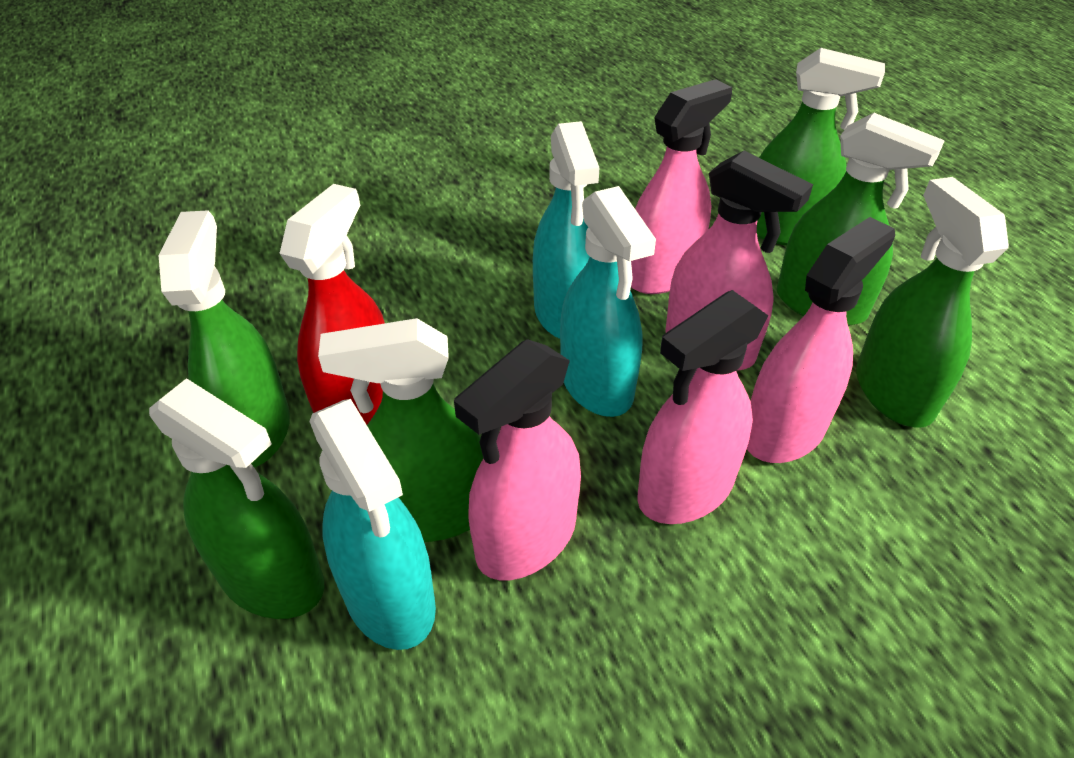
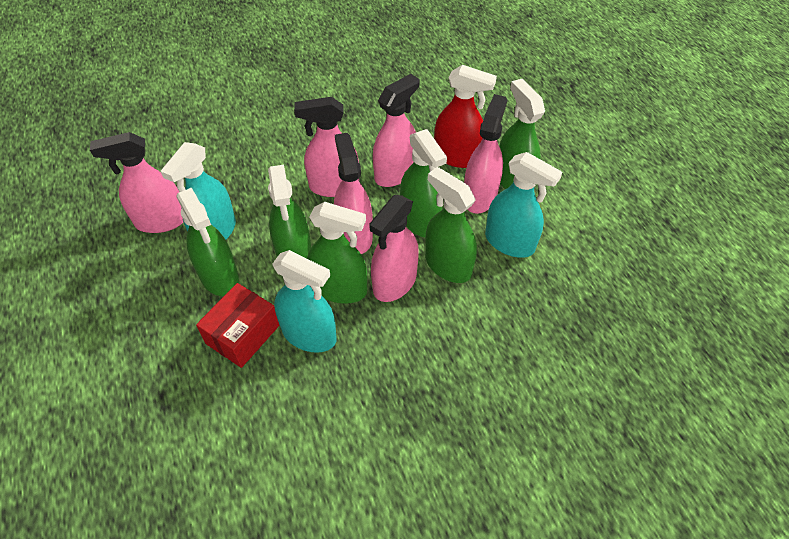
pink spray bottle: [454,339,581,580] [631,79,732,294] [637,290,768,524] [665,151,813,371] [747,217,895,463] = 5 -> [90,132,183,233] [294,97,359,197] [334,133,373,254] [369,195,419,302] [373,74,419,187] [464,94,507,214] = 6
red box: none = 0 -> [196,283,280,368] = 1

